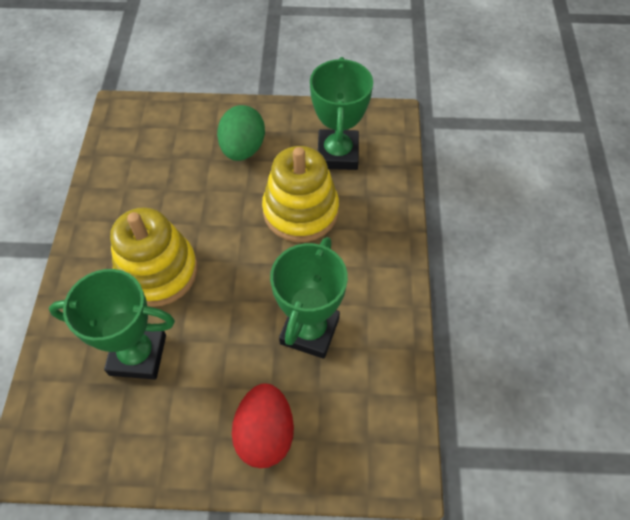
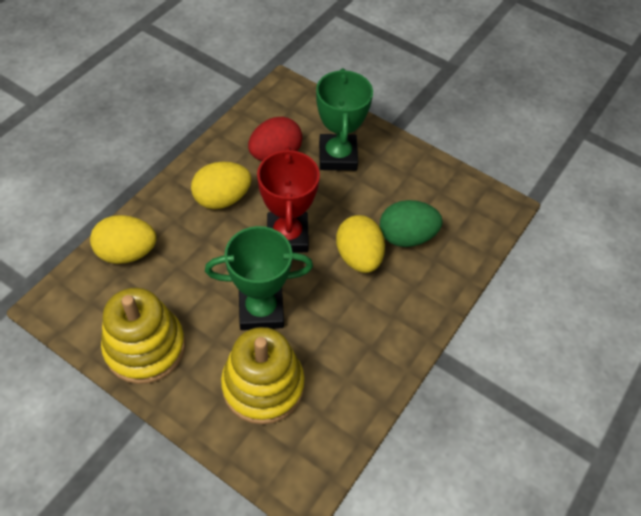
green trophy: [49,269,175,380] [270,237,348,359] [310,57,373,170] = 3 -> [205,226,313,330] [316,68,373,171] = 2
red trophy: none = 0 -> [257,147,320,252] = 1
yellow egg: none = 0 -> [90,215,157,264] [191,162,251,209] [336,215,385,273] = 3

